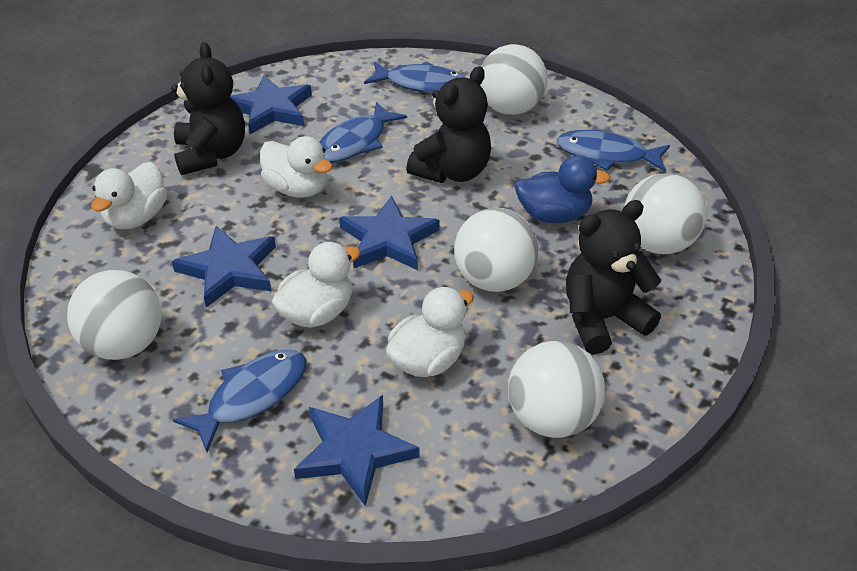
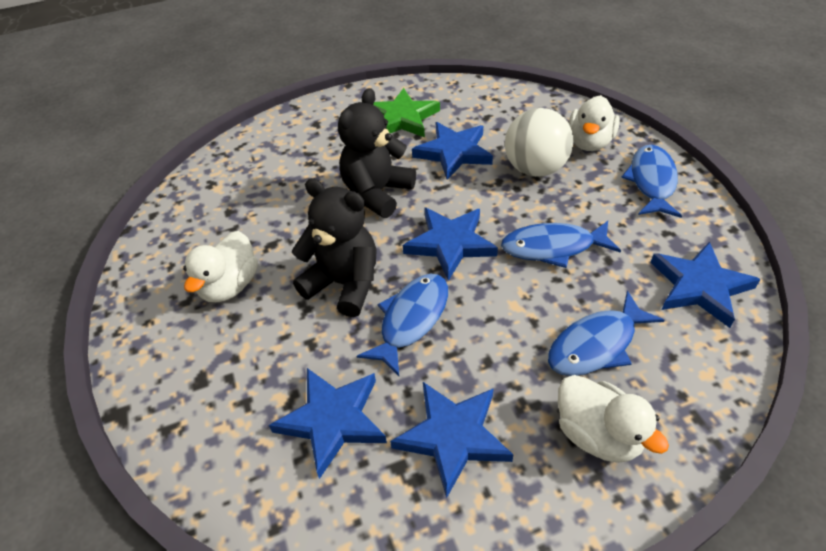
black teddy bear: [171,42,245,175] [406,66,491,183] [566,200,661,354] = 3 -> [292,178,376,317] [338,88,416,218] = 2
blue duck: [515,155,611,223] = 1 -> none = 0
blue star: [172,226,276,308] [230,75,312,134] [294,395,419,506] [339,196,440,270] = 4 -> [269,368,387,479] [390,382,513,498] [403,208,498,281] [412,122,493,180] [650,241,761,328] = 5
green star: none = 0 -> [373,88,440,137] = 1
white ball: [67,270,161,360] [454,208,539,292] [480,44,548,115] [508,341,605,438] [624,173,707,254] = 5 -> [505,108,573,177] = 1
white duck: [91,162,167,230] [260,136,333,198] [272,242,360,328] [386,287,474,377] = 4 -> [183,231,258,302] [558,375,669,463] [569,95,620,151] = 3

